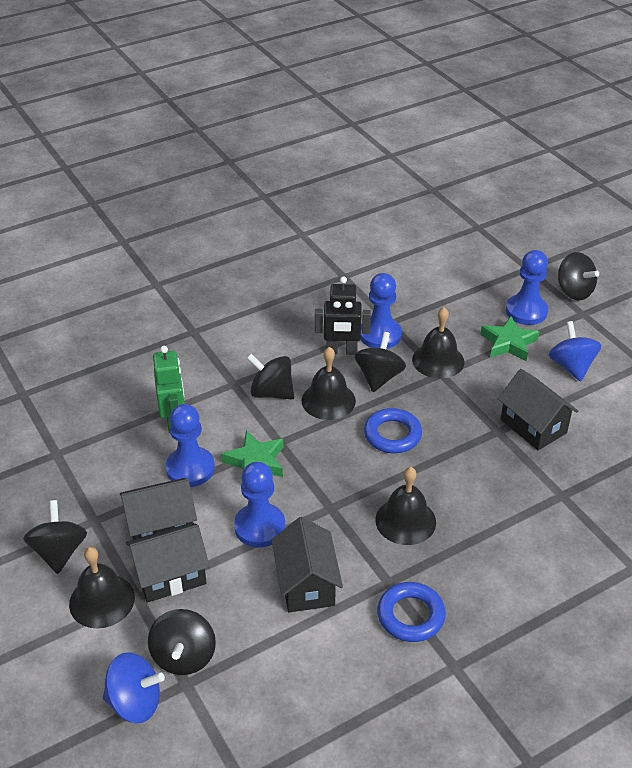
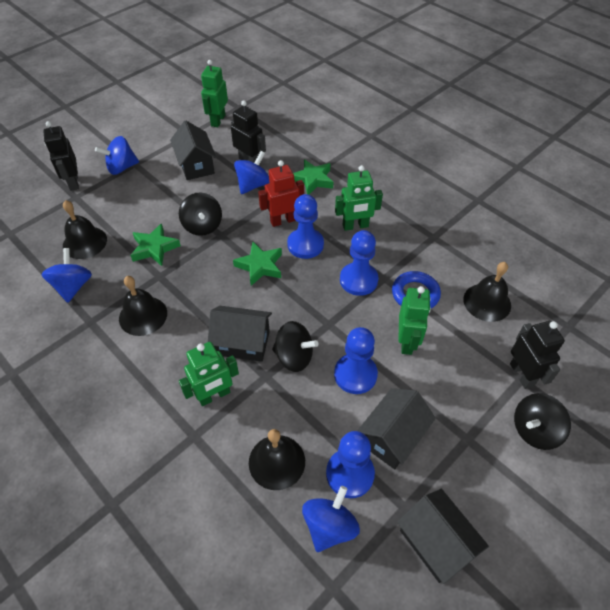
black robot: [315,276,371,355] = 1 -> [43,121,79,191] [231,100,266,165] [510,321,565,389] = 3
black spinning top: [23,500,87,574] [148,609,216,675] [247,354,294,400] [355,332,406,392] [558,252,599,300] = 5 -> [179,192,222,236] [272,321,319,372] [514,393,571,450] = 3
blue ring: [364,408,422,453] [377,582,446,642] = 2 -> [392,271,441,308] = 1
blue spinning top: [103,652,165,723] [549,321,601,382] = 2 -> [41,248,92,303] [95,136,139,175] [234,151,270,194] [302,486,360,552] = 4
green robot: [153,346,184,433] = 1 -> [179,342,239,406] [201,60,228,127] [335,165,383,231] [398,286,431,355] = 4
green star: [221,431,284,477] [480,316,539,361] = 2 -> [130,223,181,266] [233,241,282,286] [293,159,333,195] = 3
red robot: none = 0 -> [258,160,304,227] = 1

